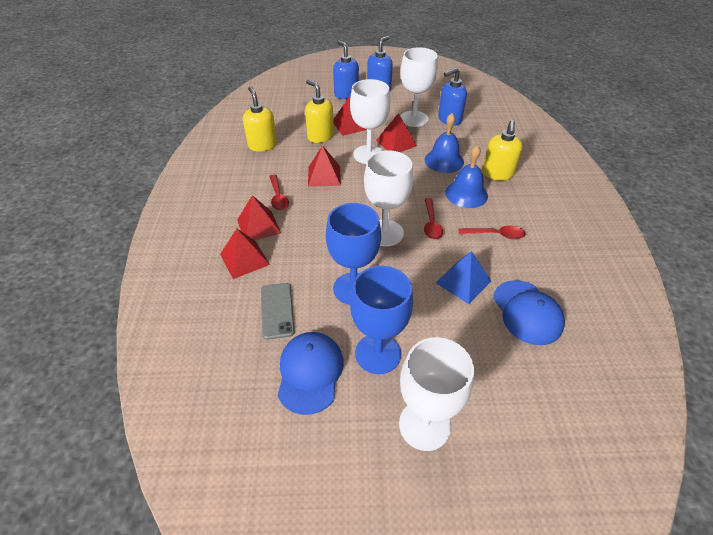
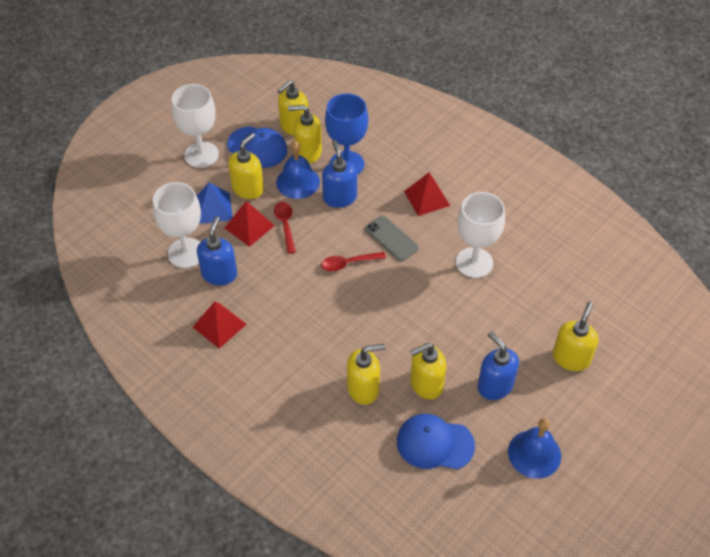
blue goblet: [326,203,381,305] [350,266,413,374] = 2 -> [325,93,368,175] = 1
red pyramid: [220,229,270,279] [237,195,281,240] [308,145,341,187] [333,96,367,136] [376,113,417,152] = 5 -> [193,301,247,349] [225,201,275,247] [404,172,450,216] = 3
red spoon: [269,175,289,210] [424,198,443,240] [459,226,526,239] = 3 -> [274,202,296,254] [321,252,386,271] = 2
white goblet: [350,79,390,164] [364,150,413,246] [399,337,474,451] [401,47,438,127] = 4 -> [153,182,201,268] [172,84,219,168] [456,192,505,278] = 3
yellow soap dispenser: [243,86,277,152] [305,80,334,143] [482,120,522,181] = 3 -> [228,133,264,199] [277,80,308,136] [288,105,322,164] [347,344,386,405] [410,343,446,399] [553,302,599,371] = 6

